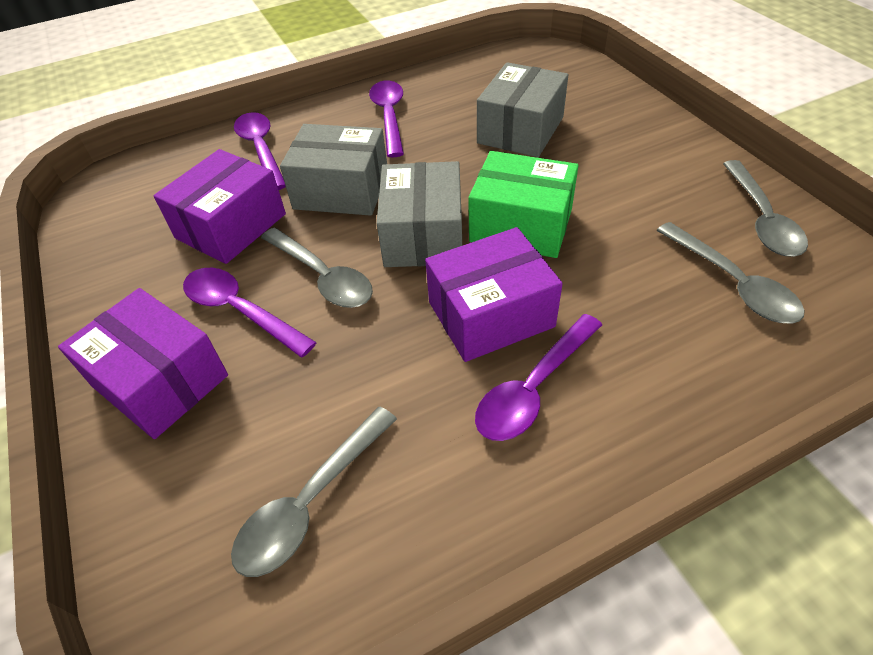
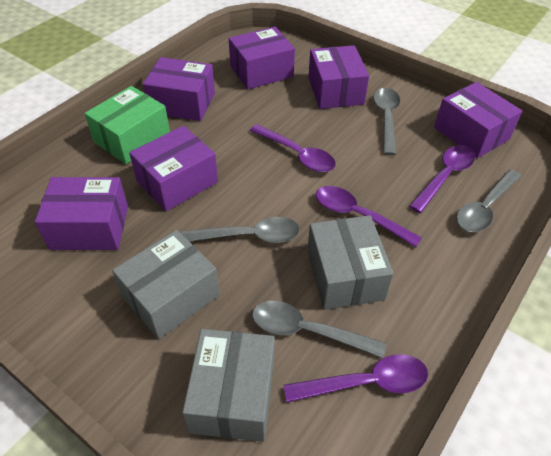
purple box: [58,288,228,439] [154,149,286,264] [425,227,563,362] = 3 -> [35,177,128,250] [129,126,218,211] [143,57,215,121] [229,27,295,89] [308,45,369,109] [434,82,522,158] = 6

